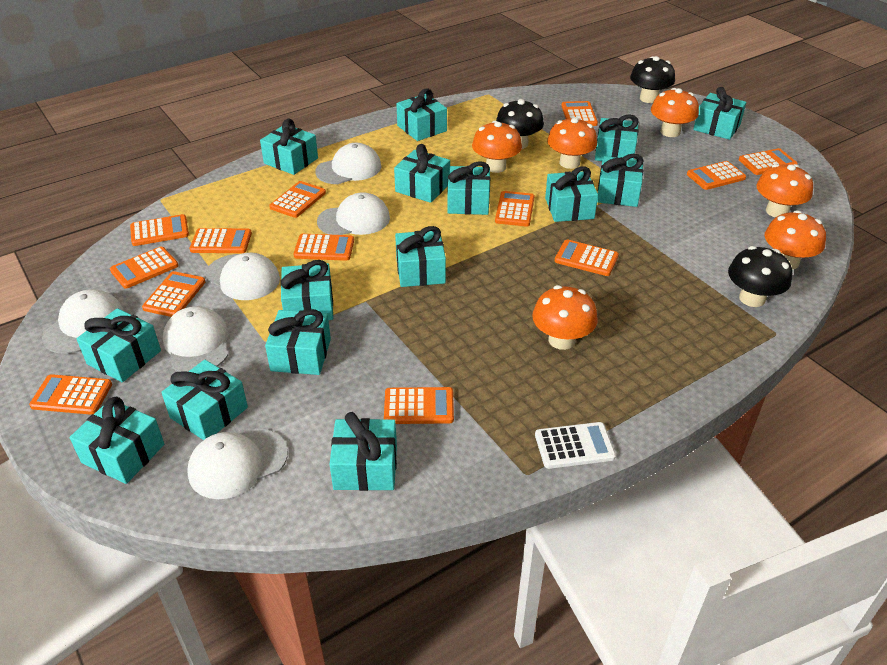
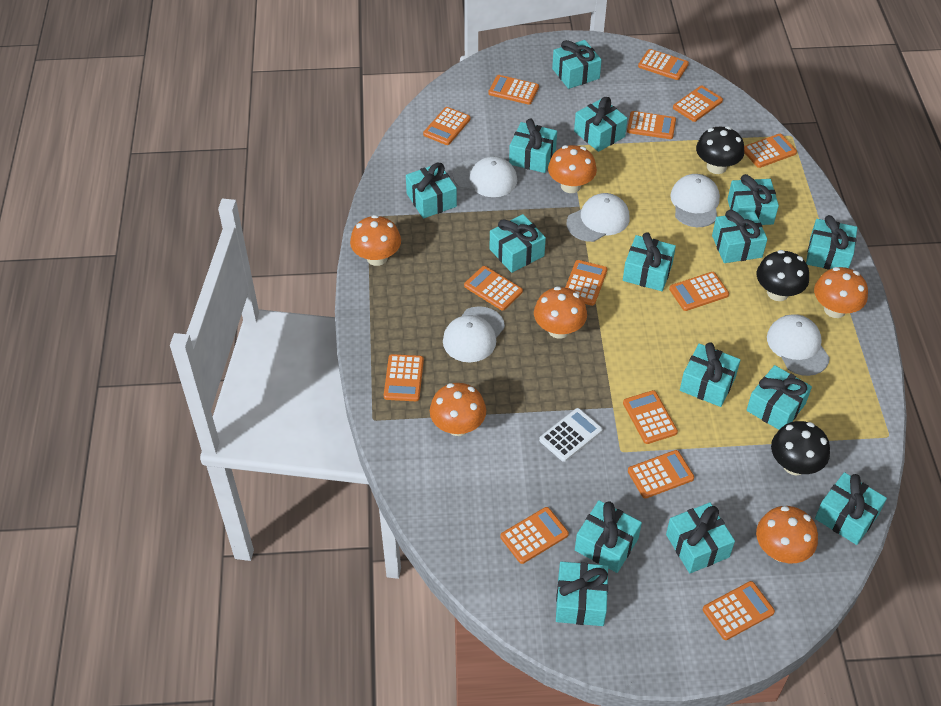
orange calculator: [29,374,112,415] [110,246,179,289] [130,214,189,246] [142,271,205,317] [190,228,252,253] [269,181,326,218] [293,234,354,261] [384,387,454,424] [495,191,534,227] [555,239,619,276] [561,101,598,126] [687,161,746,190] [739,148,798,175] = 13 -> [384,354,424,401] [423,107,471,145] [464,266,523,311] [488,75,539,105] [500,507,569,564] [565,260,607,306] [623,390,678,444] [627,111,676,139] [628,450,694,499] [638,49,689,80] [669,272,729,311] [673,86,723,122] [703,581,775,640] [744,134,797,168] = 14
white cap: [42,289,124,354] [163,306,228,372] [187,428,288,499] [205,253,280,300] [315,143,381,184] [317,192,390,235] = 6 -> [443,306,505,362] [453,156,517,197] [567,193,630,242] [670,174,720,227] [767,314,830,376] = 5

